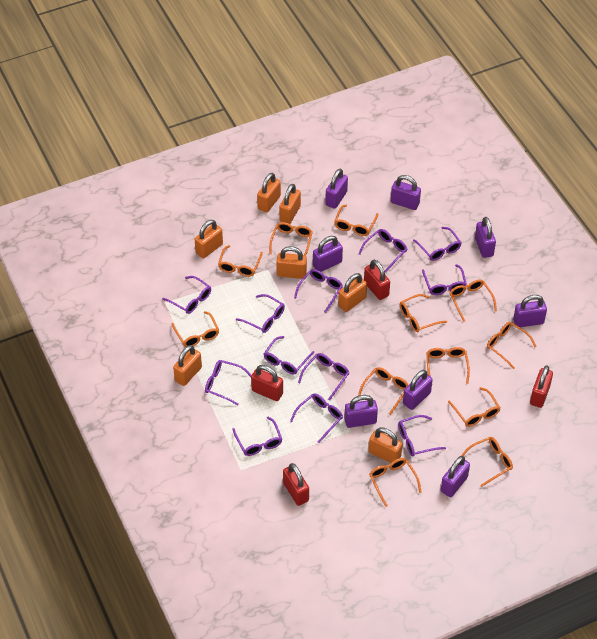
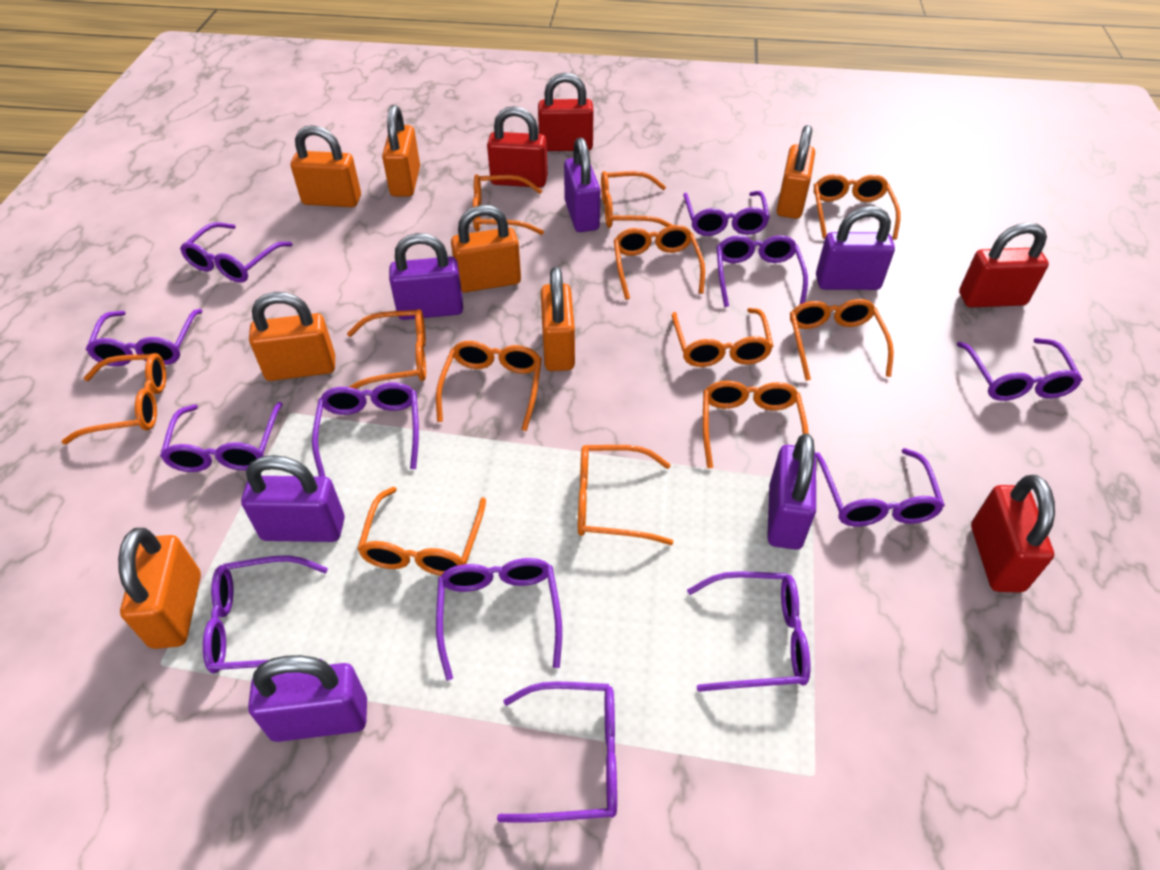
purple padlock: [313,236,343,272] [325,169,348,209] [344,395,378,428] [391,175,421,210] [403,370,433,410] [441,456,470,497] [475,217,496,258] [513,295,547,327] = 8 -> [241,455,345,542] [248,655,367,742] [389,233,463,320] [564,138,600,232] [767,434,816,550] [816,206,895,290] = 6

